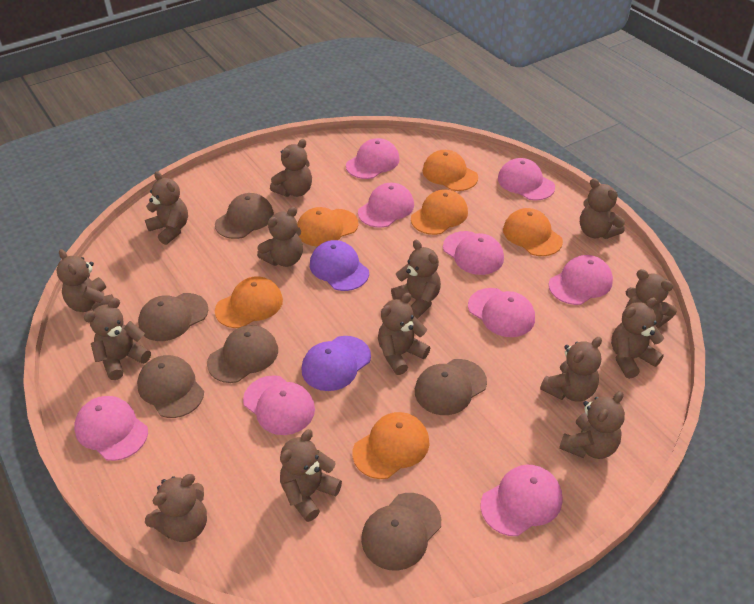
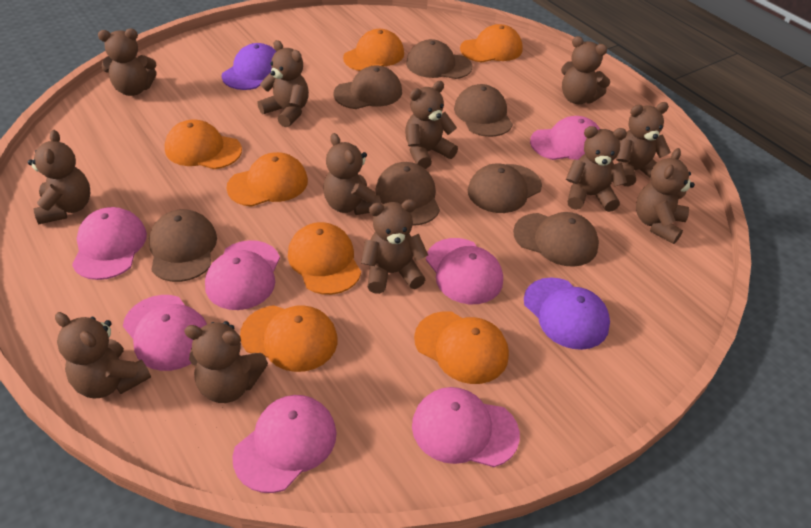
brown cap: [137,355,204,418] [138,293,208,341] [207,325,278,383] [215,193,274,239] [361,493,441,571] [415,359,487,415] = 6 -> [149,209,217,282] [334,65,402,109] [375,162,440,226] [406,39,472,79] [454,84,513,137] [468,163,542,213] [513,212,599,267] = 7
brown teddy bear: [56,249,114,312] [84,298,151,380] [145,171,188,245] [145,474,207,542] [257,207,303,267] [270,139,312,197] [280,429,342,522] [378,293,430,375] [391,240,441,319] [540,337,602,402] [559,391,625,459] [580,178,625,239] [611,298,664,379] [626,269,677,328] = 14 -> [28,130,90,224] [55,312,151,399] [98,29,157,96] [184,321,268,403] [258,40,309,127] [323,133,381,215] [361,199,428,294] [405,81,458,169] [561,36,610,104] [566,126,627,212] [616,102,671,186] [636,148,695,244] = 12
orange cap: [215,276,283,328] [297,207,359,246] [353,412,430,479] [411,189,468,235] [423,150,478,191] [503,208,563,256] = 6 -> [165,120,242,169] [226,152,308,207] [240,305,338,372] [288,222,361,295] [343,29,404,71] [414,311,509,384] [460,24,523,62] = 7
pink cap: [74,396,148,461] [243,375,315,435] [346,138,400,179] [358,183,414,228] [443,231,504,275] [468,288,535,337] [481,465,563,536] [498,158,555,200] [548,255,613,305] = 9 -> [72,207,147,280] [123,295,207,371] [205,240,280,310] [232,395,337,493] [412,387,520,467] [426,238,503,304] [530,116,600,160] = 7

